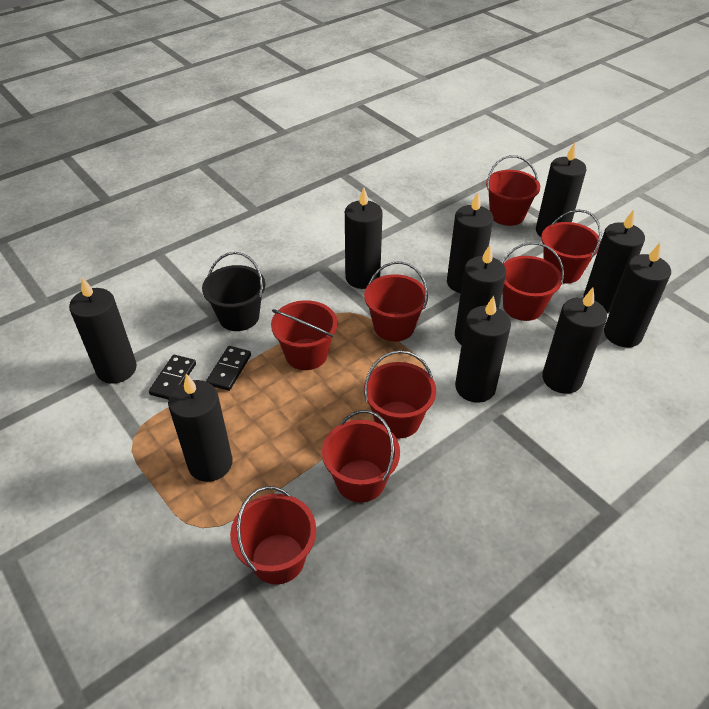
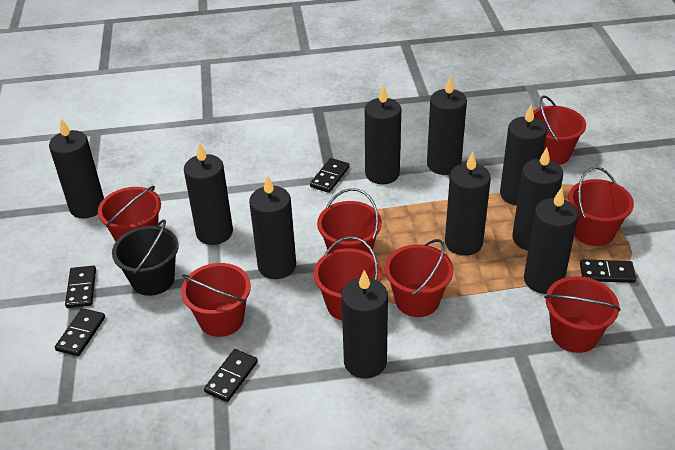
black domino: [149,355,196,400] [206,346,251,391] = 2 -> [55,308,105,356] [65,265,96,308] [204,349,258,402] [310,158,350,193] [580,259,636,283] = 5

